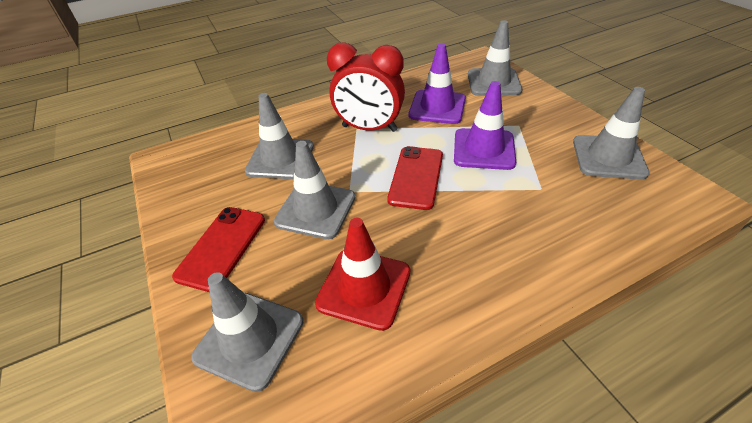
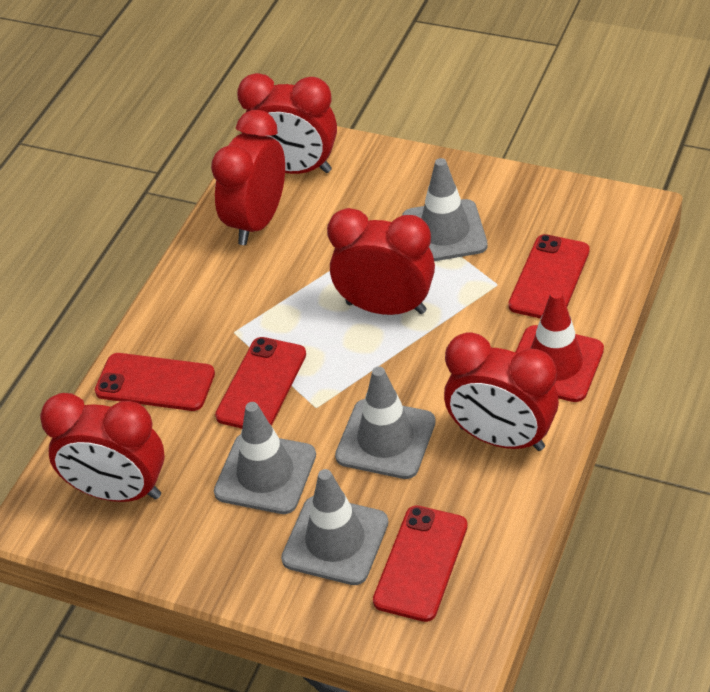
grey traffic cone: [191,272,303,392] [245,93,314,179] [274,141,355,239] [468,20,522,96] [573,87,650,180] = 5 -> [214,402,316,514] [281,469,388,585] [335,366,436,479] [402,158,487,261] = 4
purple traffic cone: [409,43,466,124] [454,81,516,170] = 2 -> none = 0
red clock: [327,42,405,132] = 1 -> [40,393,165,502] [211,110,285,245] [237,73,337,174] [327,208,435,315] [444,332,559,451] = 5
red phone: [172,207,265,292] [387,146,443,210] = 2 -> [95,353,215,411] [215,337,306,429] [373,505,468,622] [508,234,590,319] = 4

